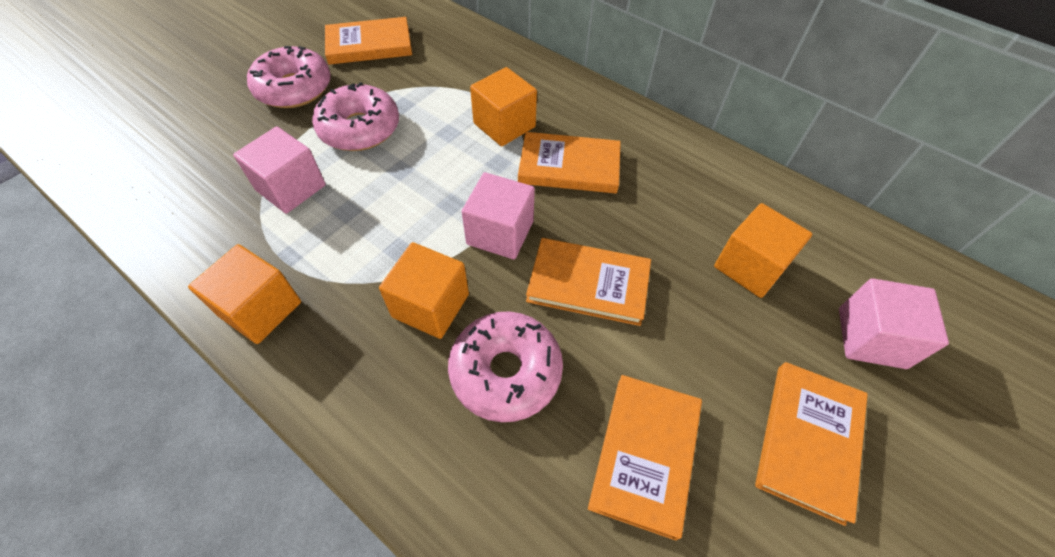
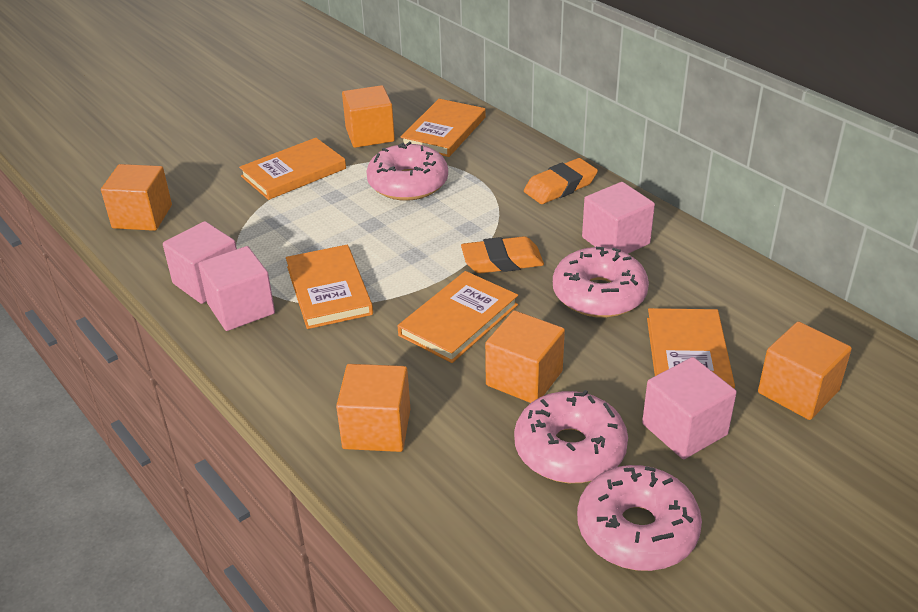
orange cube: [188,244,301,344] [379,242,469,339] [470,67,537,146] [714,203,812,298] = 4 -> [101,164,172,231] [336,364,410,452] [342,85,395,148] [485,310,565,403] [758,321,852,420] = 5
orange eraser: none = 0 -> [461,236,544,273] [524,158,598,204] = 2
pink cube: [233,126,326,214] [462,172,535,259] [839,278,949,369] = 3 -> [163,221,237,304] [198,246,275,331] [582,182,655,254] [642,357,737,459] = 4
pink donut: [247,46,331,108] [312,82,399,151] [448,311,563,422] = 3 -> [366,141,448,201] [514,390,628,483] [553,247,649,318] [577,465,702,571] = 4

